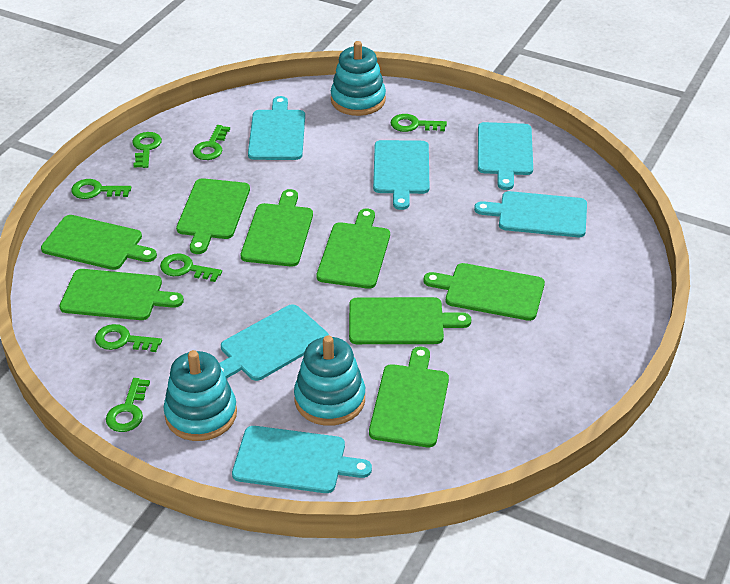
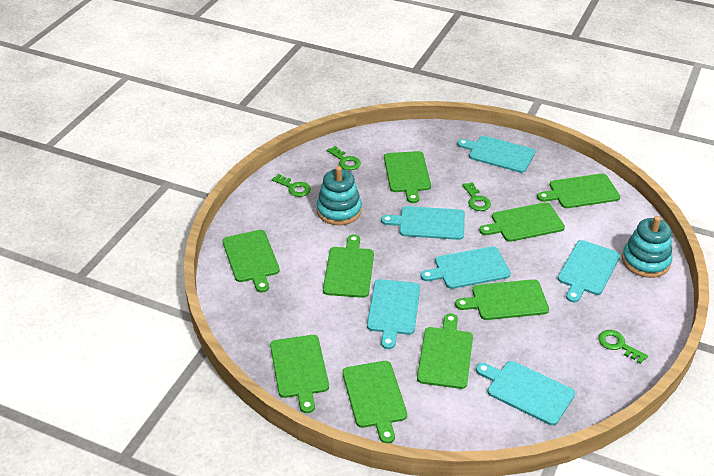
green cutting board: [41,215,157,270] [59,269,184,320] [176,178,250,254] [241,189,313,267] [316,208,390,289] [349,297,471,344] [369,347,449,447] [423,263,545,321] = 8 -> [223,230,280,293] [270,335,329,413] [323,234,374,298] [343,361,407,444] [384,151,431,203] [417,314,473,389] [455,279,549,320] [479,202,565,242] [537,173,620,208] = 9
green key: [71,179,131,199] [95,324,162,352] [106,378,150,432] [132,132,162,168] [160,253,222,282] [193,125,230,160] [391,114,447,132] = 7 -> [272,174,311,197] [327,146,361,170] [462,182,491,211] [598,330,648,364] = 4
turquoise stacking toy: [164,350,237,441] [294,336,365,426] [331,41,386,116] = 3 -> [317,166,362,225] [622,216,672,278] = 2

